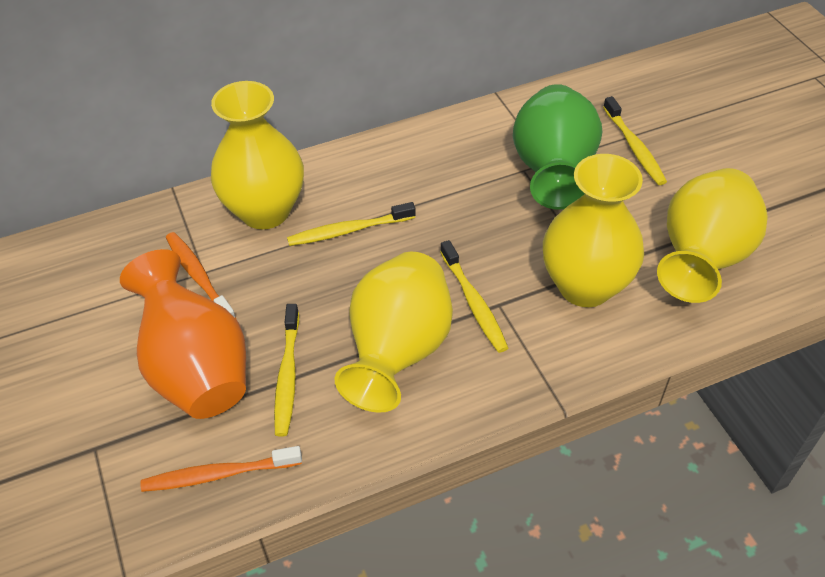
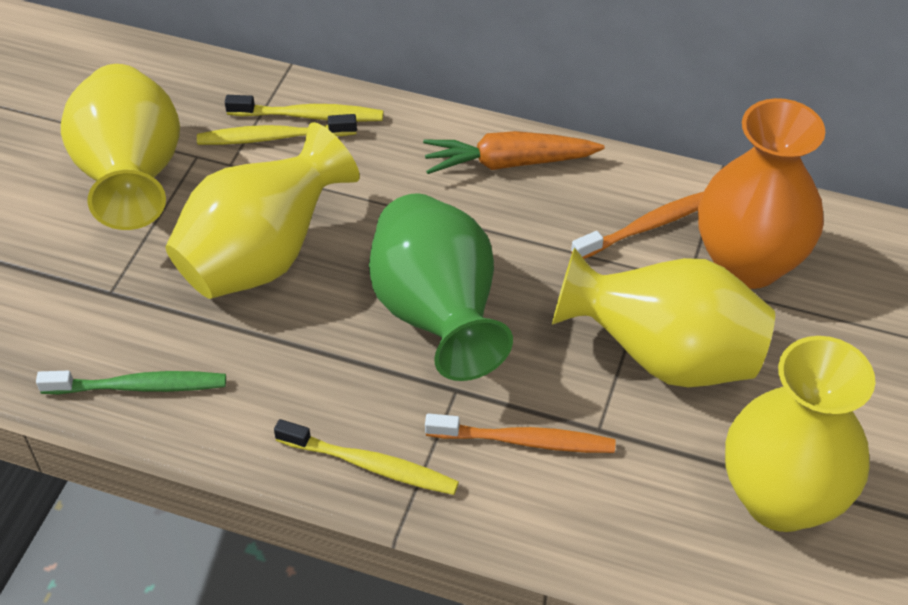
green toothbrush: none = 0 -> [36,371,226,394] = 1
orange carrot: none = 0 -> [423,131,605,174] = 1
yellow toothbrush: [274,304,299,437] [287,202,416,246] [440,240,508,353] [603,96,667,185] = 4 -> [197,114,357,145] [225,95,383,122] [274,419,459,495] = 3

